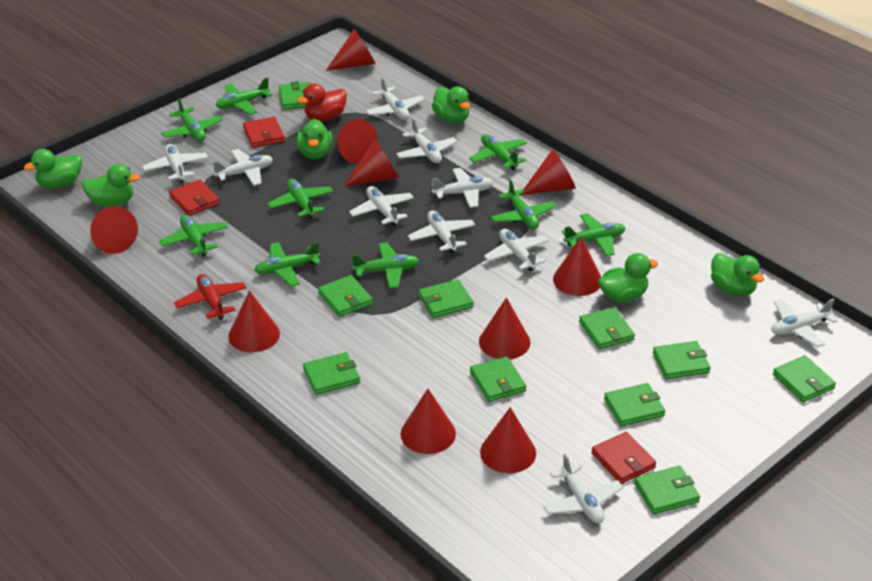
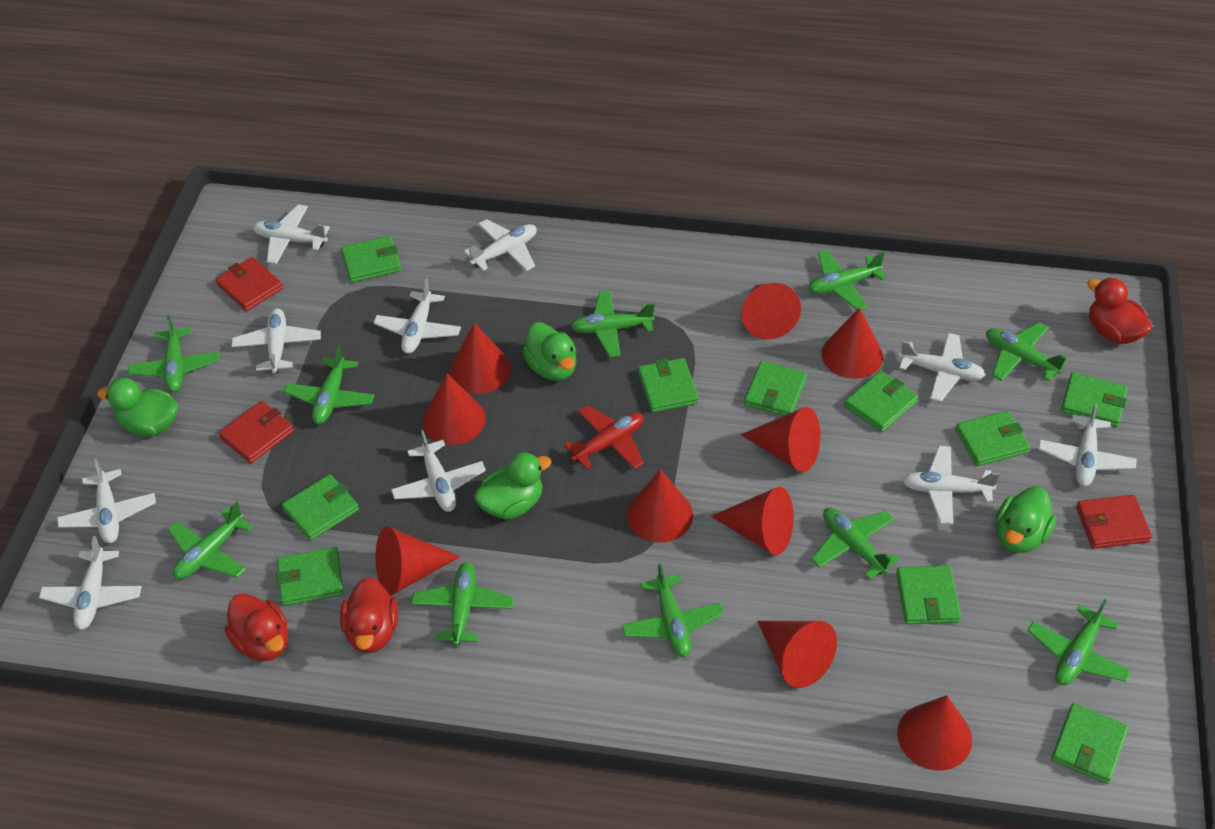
green duck: [24,149,82,188] [82,164,140,207] [296,119,333,159] [432,87,470,123] [598,253,658,303] [711,253,765,296] = 6 -> [97,378,178,437] [474,452,551,520] [522,322,577,381] [996,486,1056,553] = 4
green plane: [159,215,228,257] [161,98,223,141] [216,78,272,115] [254,242,321,287] [267,179,333,219] [352,242,419,289] [469,134,527,170] [491,179,556,229] [562,213,625,256] = 9 -> [128,315,219,392] [168,501,253,579] [284,345,375,424] [411,562,514,646] [571,291,655,357] [622,563,724,657] [808,250,887,310] [811,508,900,579] [986,322,1068,381] [1027,599,1131,685] = 10
red duck: [297,83,347,121] = 1 -> [225,593,288,661] [340,577,398,653] [1087,278,1153,344] = 3

